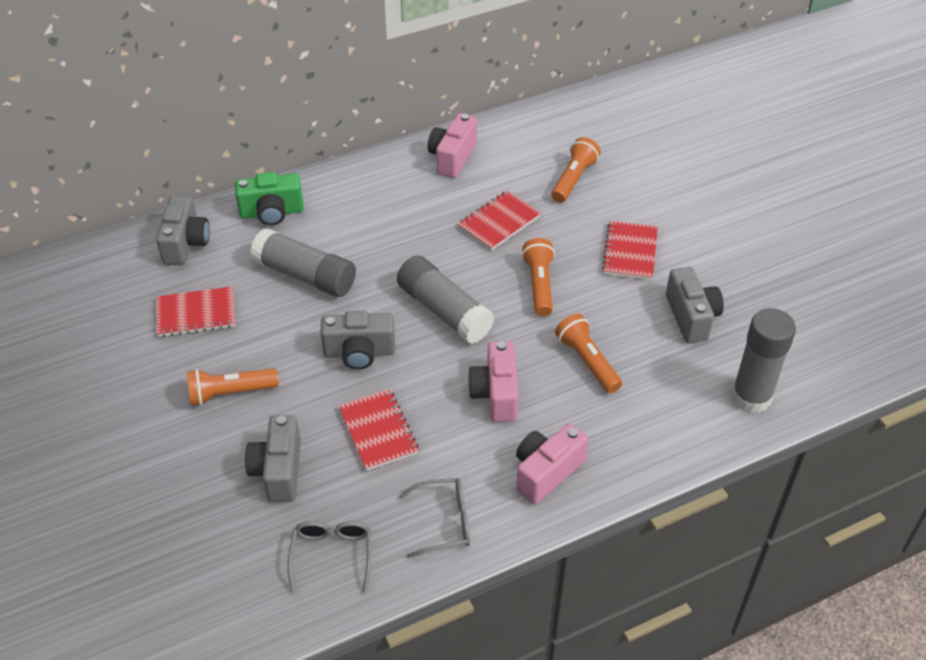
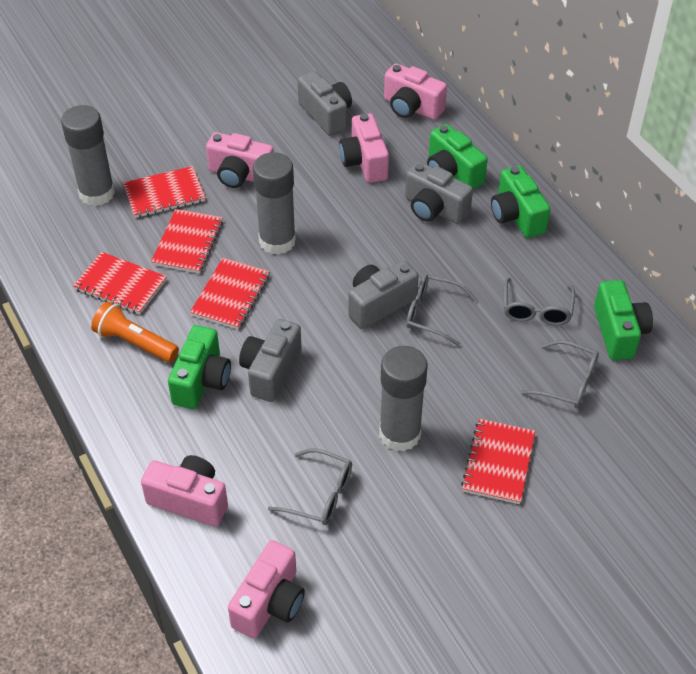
green camera: [235,172,304,225] = 1 -> [168,325,231,409] [427,124,488,189] [491,165,550,238] [594,280,653,360] = 4
grey glasses: [288,521,371,593] [399,478,470,558] = 2 -> [268,448,352,525] [406,274,477,346] [504,277,575,326] [521,340,599,408] = 4
orange flashlight: [187,368,279,406] [522,238,555,316] [551,137,600,203] [555,314,622,393] = 4 -> [91,302,179,363] = 1
pink camera: [428,114,477,178] [468,341,518,422] [516,423,588,504] = 3 -> [141,455,228,526] [206,132,274,188] [228,540,305,639] [339,113,389,183] [384,63,447,120] = 5
red notebook: [157,287,235,337] [338,389,419,471] [458,191,541,251] [602,221,658,280] = 4 -> [73,252,167,314] [123,166,205,218] [151,209,223,274] [190,258,270,329] [461,419,535,504] = 5

